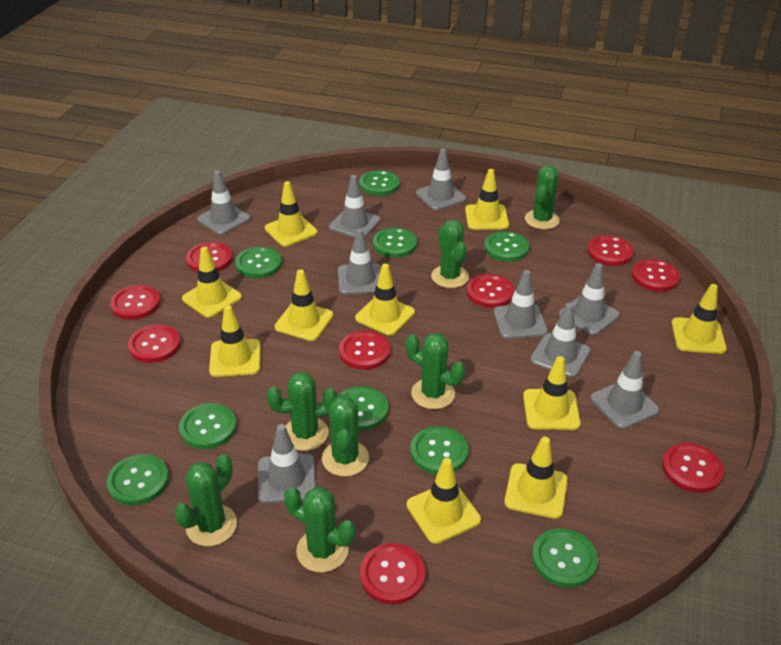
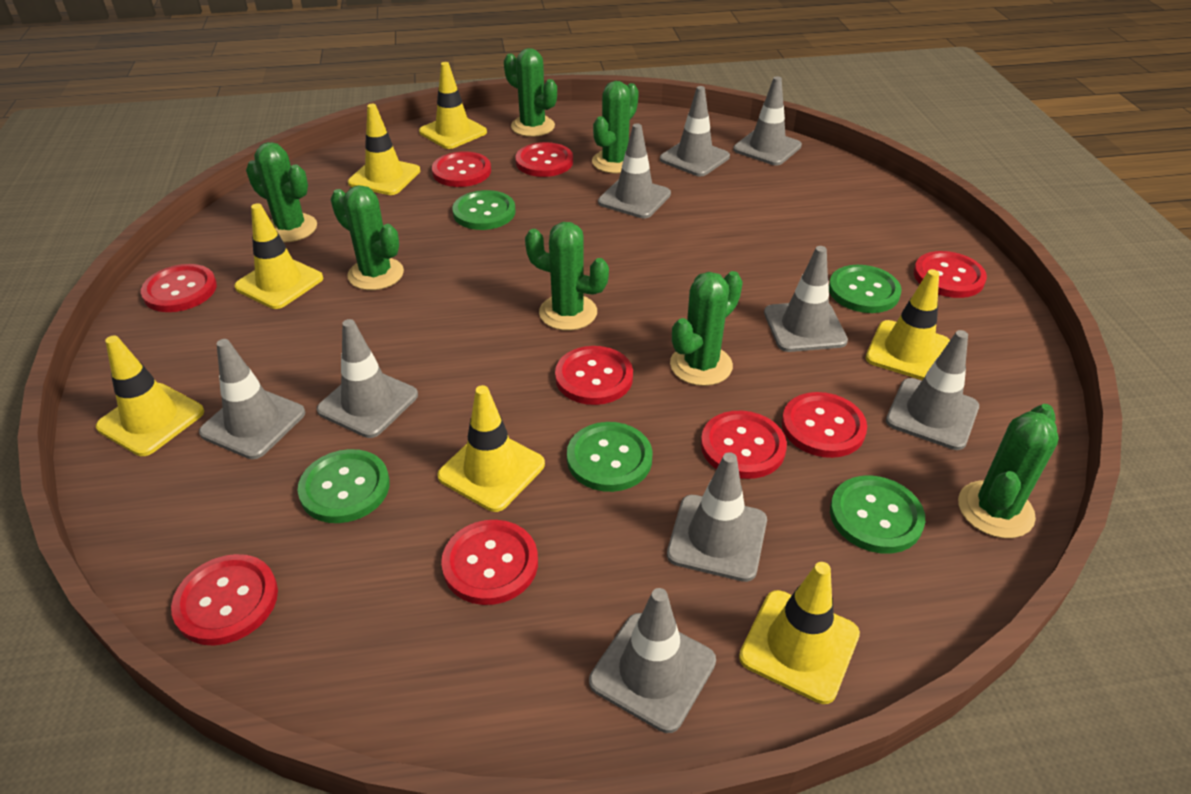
green button: [106,454,169,506] [179,403,237,449] [235,247,282,278] [337,386,388,431] [359,170,400,196] [373,228,417,258] [410,426,468,474] [484,231,529,262] [532,528,598,588] = 9 -> [298,449,390,523] [452,190,516,230] [567,422,652,492] [829,265,902,313] [830,476,925,554] = 5
yellow traffic cone: [182,247,242,318] [209,305,261,377] [265,181,317,246] [274,269,334,341] [355,264,415,336] [406,458,481,544] [465,169,509,230] [504,437,568,519] [523,356,581,430] [671,284,727,354] = 10 -> [96,335,204,456] [234,203,323,309] [348,104,420,195] [419,62,487,149] [437,385,545,512] [739,562,860,704] [866,269,950,380] = 7

